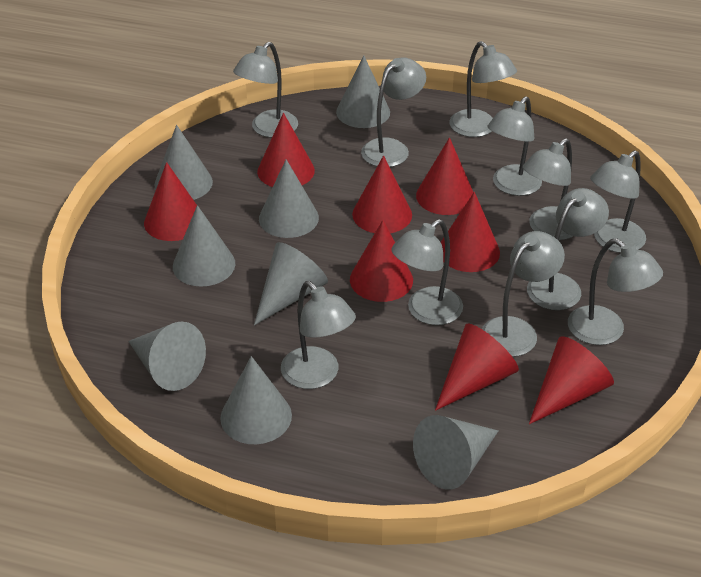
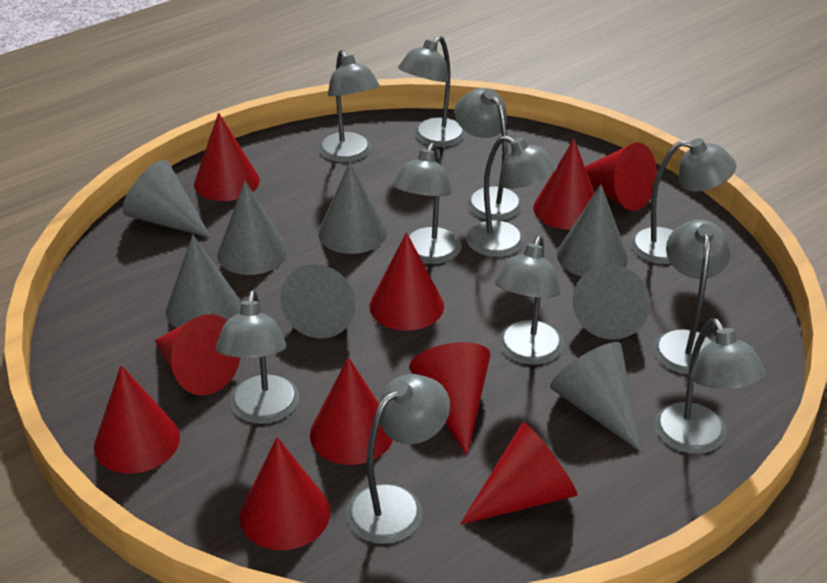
red cone: [144,162,197,241] [257,113,315,187] [350,220,413,302] [352,155,412,233] [416,137,474,215] [435,324,519,411] [441,192,500,272] [529,336,614,424] = 8 -> [94,365,180,474] [155,314,241,395] [194,113,260,201] [240,437,330,550] [310,357,393,465] [370,232,444,331] [409,342,491,456] [460,422,578,525] [533,139,595,229] [585,143,657,211] = 10

